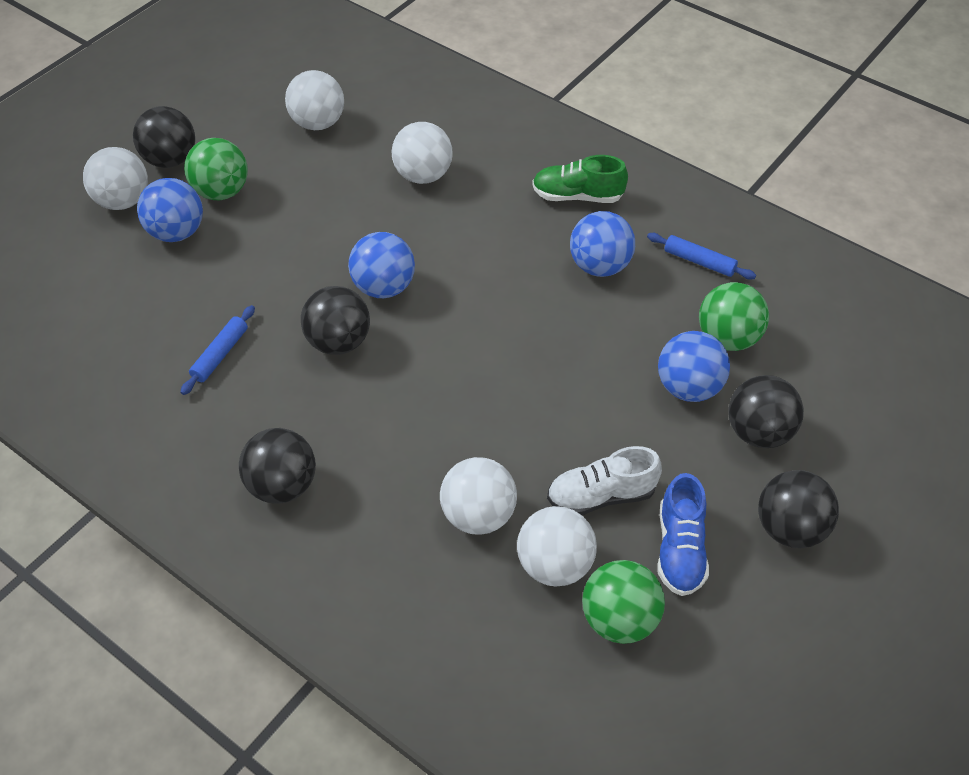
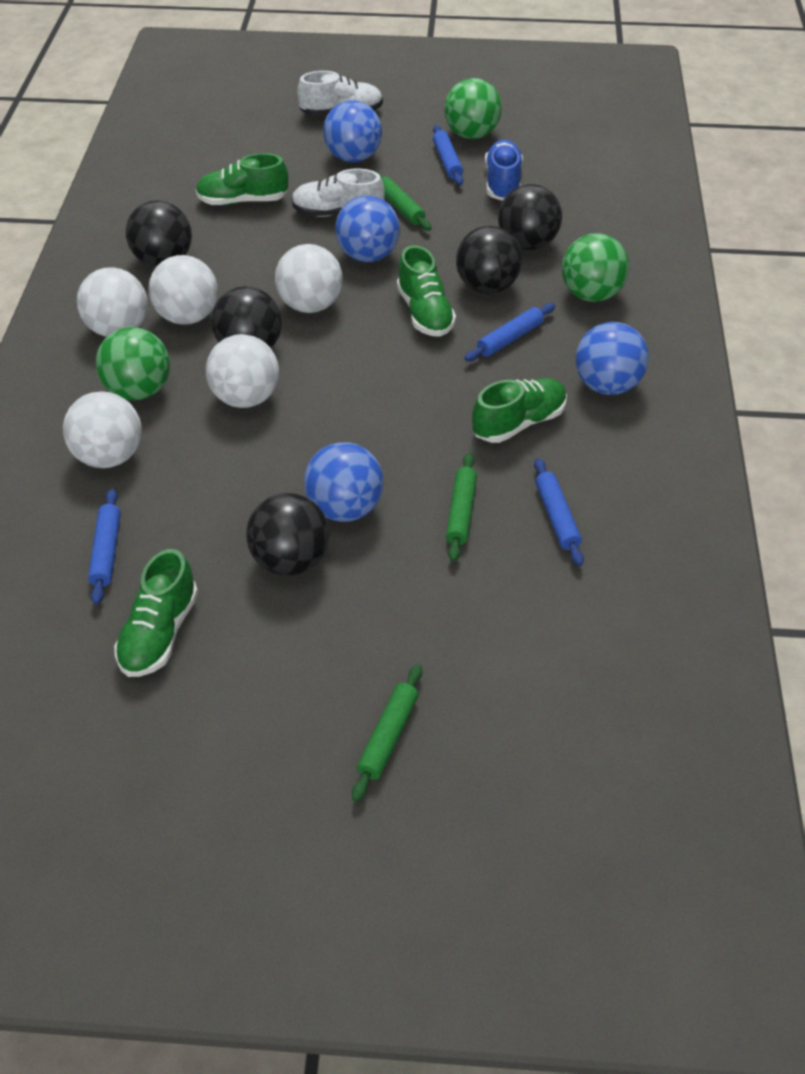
blue rolling pin: [180,305,255,395] [647,233,756,280] = 2 -> [88,489,121,605] [433,125,463,186] [464,303,555,361] [534,458,584,566] = 4
green rolling pin: none = 0 -> [352,664,422,802] [377,172,432,231] [446,453,477,562] = 3
green shoe: [532,155,628,203] = 1 -> [114,549,198,677] [196,153,288,205] [397,245,456,337] [472,378,567,443] = 4
white shoe: [547,446,662,515] = 1 -> [292,169,385,217] [297,71,383,116] = 2

